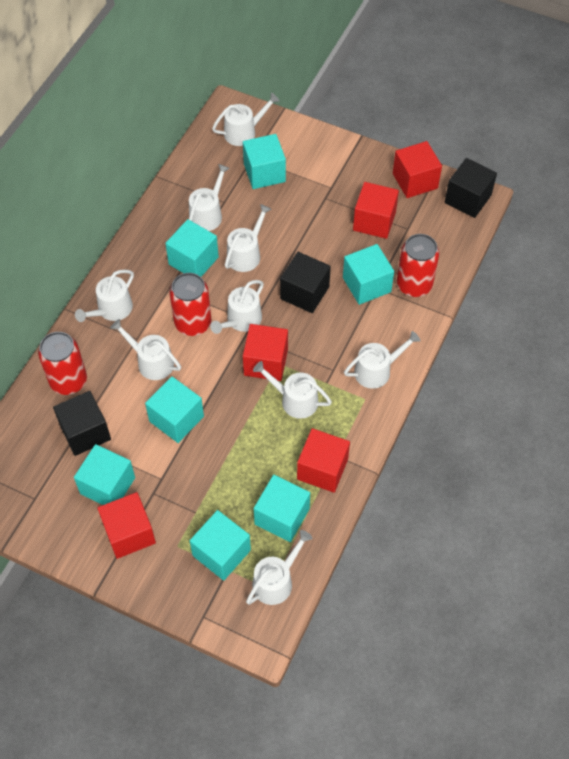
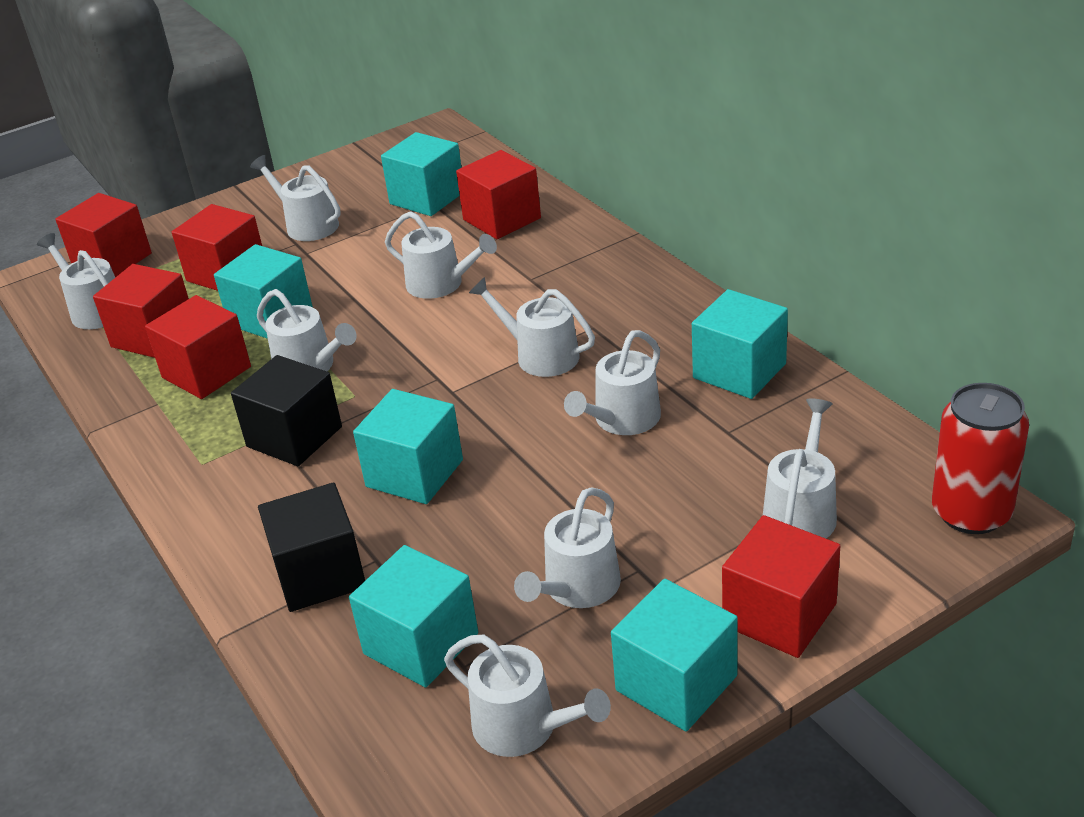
black cube: [53,391,111,456] [280,252,331,313] [445,158,497,218] = 3 -> [231,355,342,466] [258,482,365,612] = 2
red can: [38,332,87,395] [169,273,211,336] [397,234,439,297] = 3 -> [932,383,1029,534] = 1
red cube: [97,492,156,559] [243,324,288,381] [297,428,350,493] [353,182,399,239] [393,141,442,198] = 5 -> [55,193,152,277] [93,264,189,358] [145,295,251,399] [172,204,262,291] [456,150,541,239] [722,515,840,658] = 6
turquoise cube: [74,444,135,505] [145,376,204,443] [165,219,219,277] [190,510,251,581] [243,134,286,189] [254,475,310,542] [343,244,394,305] = 7 -> [214,244,313,339] [349,545,478,688] [353,389,463,504] [381,132,462,216] [611,579,738,732] [692,289,788,399] = 6

